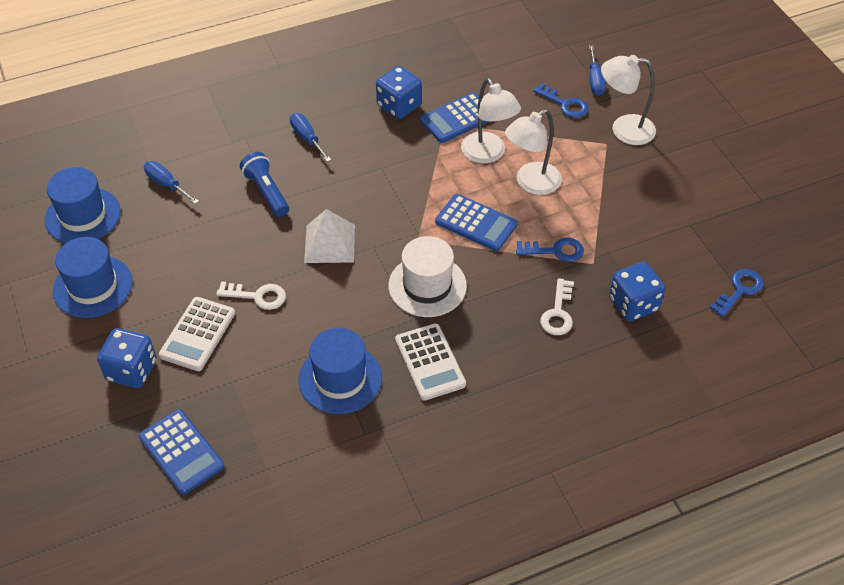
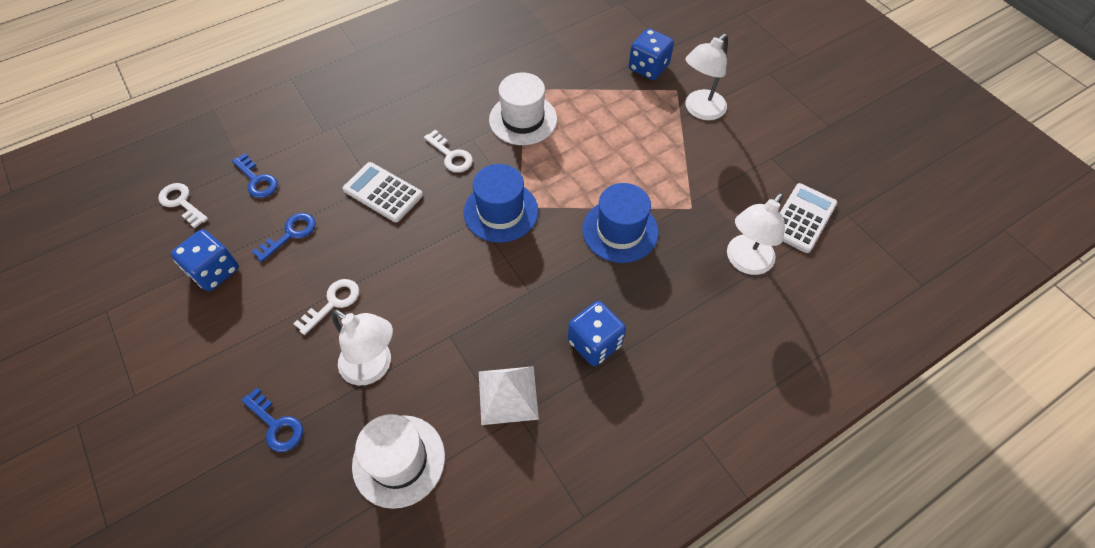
blue calculator: [139,409,224,495] [420,92,489,143] [435,194,518,251] = 3 -> none = 0
blue flashlight: [240,152,289,217] = 1 -> none = 0
blue hat: [44,167,121,243] [53,237,133,318] [299,328,382,414] = 3 -> [463,164,538,243] [582,183,659,263] = 2
blue screwdriver: [144,161,199,204] [290,113,331,162] [589,45,606,96] = 3 -> none = 0
white hat: [388,236,467,317] = 1 -> [352,414,445,509] [489,72,557,145] = 2
white key: [216,281,286,310] [540,278,574,335] = 2 -> [158,183,208,228] [293,279,359,335] [424,130,473,172] = 3

